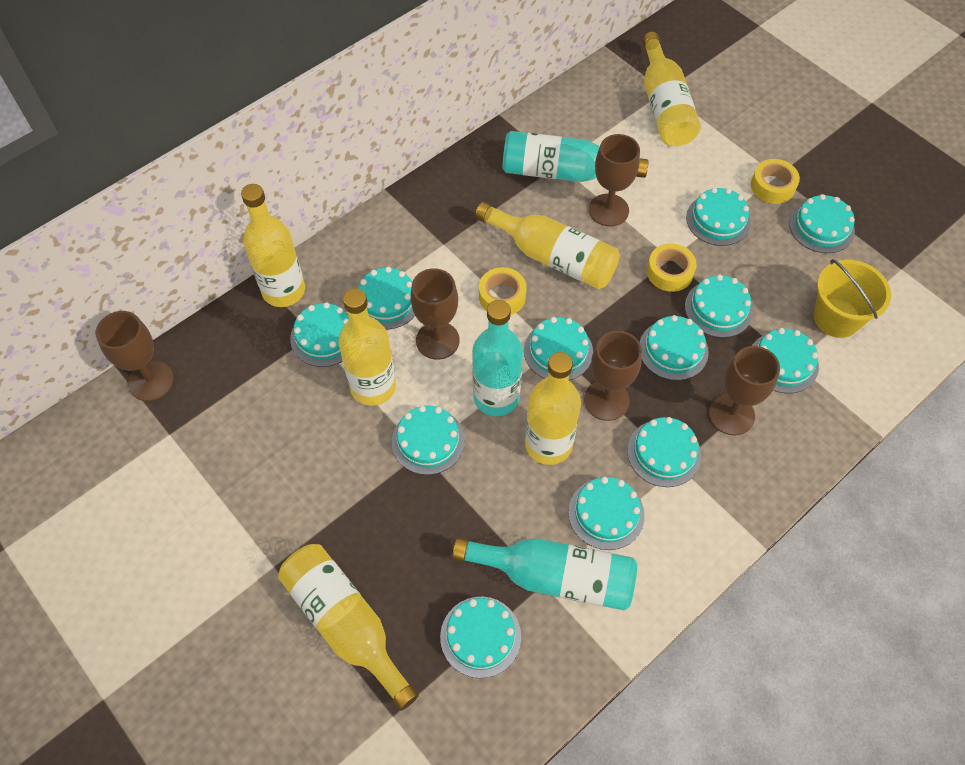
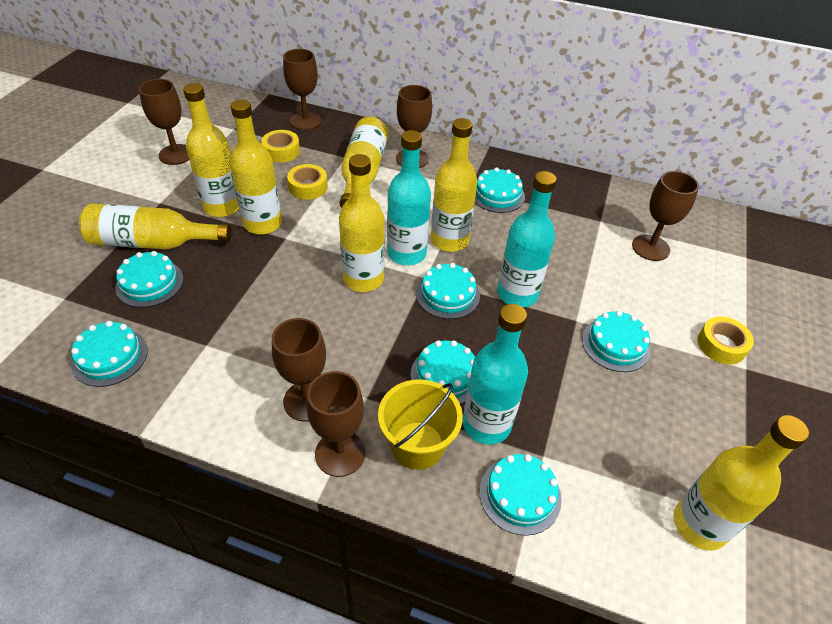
brown goblet: [96,311,174,401] [411,268,460,360] [584,331,642,421] [589,134,640,226] [709,346,780,436] = 5 -> [139,79,189,165] [272,318,326,422] [283,49,321,130] [307,371,365,477] [396,85,432,168] [632,171,699,261] = 6
turquoise cake: [290,302,349,367] [358,267,415,329] [392,406,465,475] [440,597,521,678] [524,317,593,380] [568,477,645,550] [627,417,701,487] [640,315,709,380] [685,274,753,338] [686,188,751,246] [752,328,819,393] [789,194,855,253] = 12 -> [71,321,148,387] [115,251,183,308] [411,340,475,404] [416,263,480,319] [475,168,525,213] [480,454,562,536] [582,311,651,372] = 7
yellow bottle: [241,184,305,307] [278,544,419,711] [338,288,396,406] [475,202,620,289] [525,352,581,465] [642,32,701,146] = 6 -> [79,203,231,249] [183,83,239,217] [230,99,282,235] [339,117,388,208] [339,154,385,292] [431,118,478,252] [674,415,809,551] = 7

